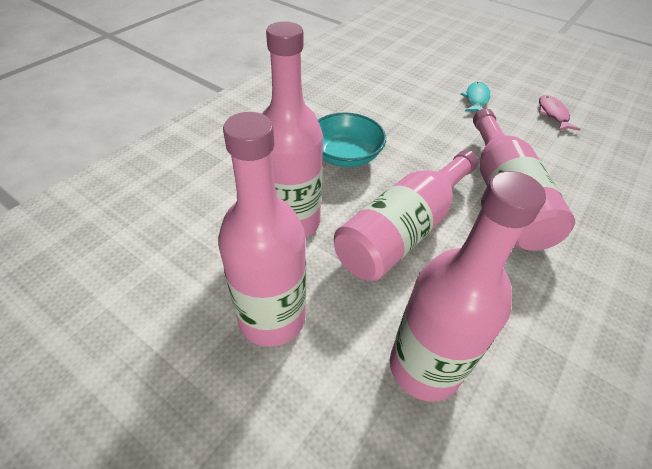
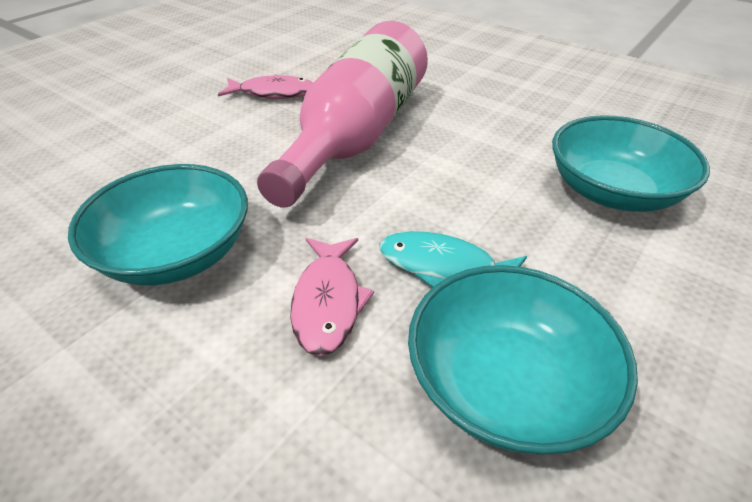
pink bottle: [218,112,306,347] [262,21,323,238] [334,150,478,281] [390,171,546,402] [473,109,575,251] = 5 -> [257,21,428,208] = 1
pink fish: [539,95,581,131] = 1 -> [218,74,313,99] [290,238,374,356] = 2
turquoise bowl: [318,112,386,167] = 1 -> [68,164,248,285] [408,265,638,455] [552,115,710,212] = 3

